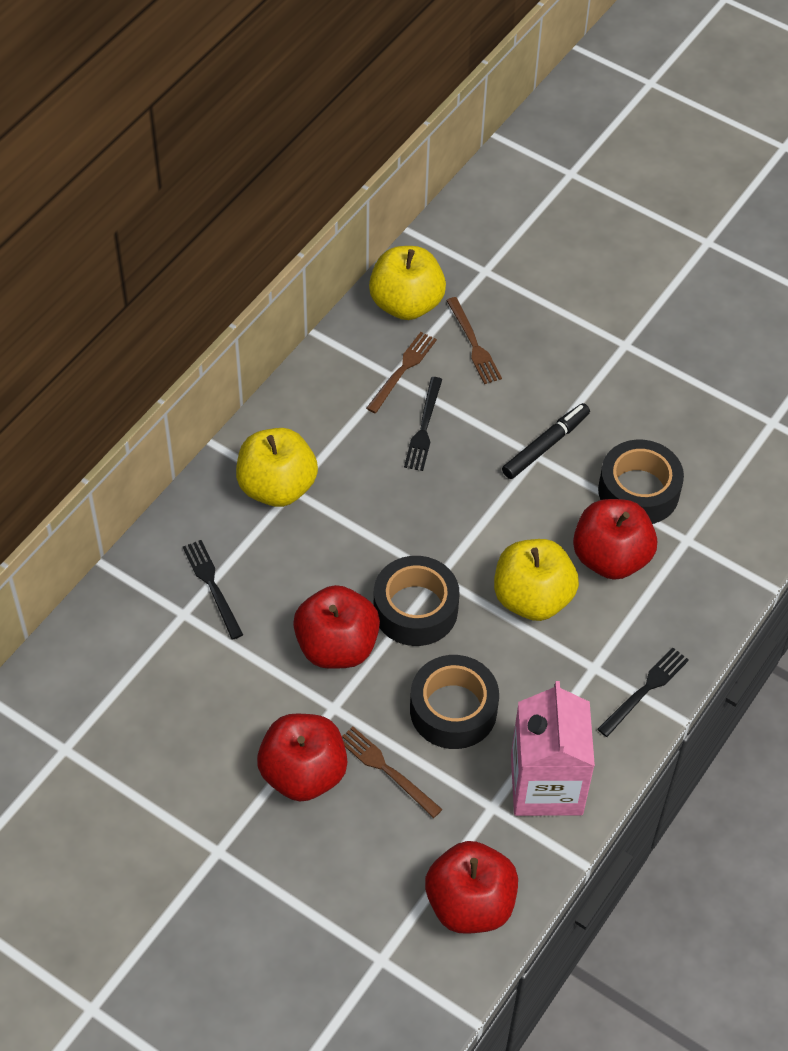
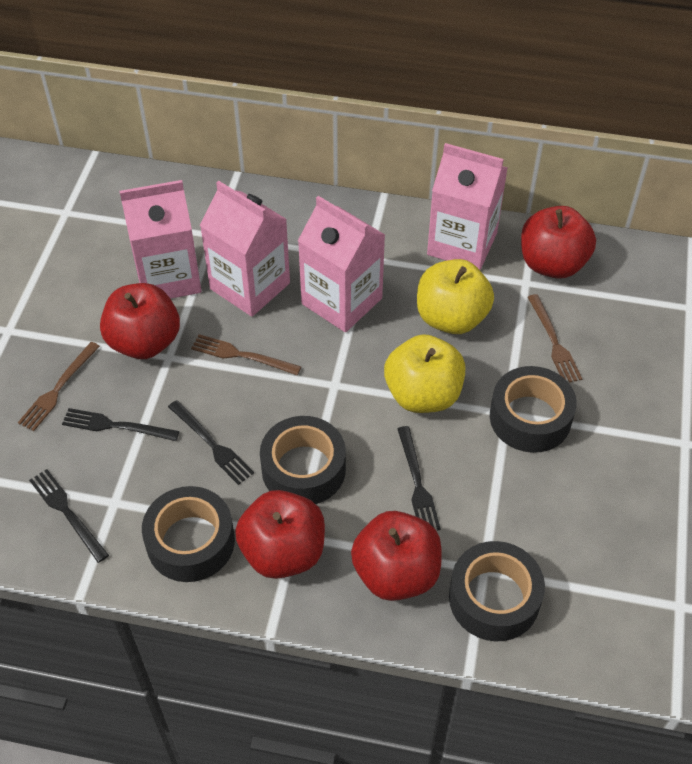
black fork: [183,540,243,640] [404,377,442,471] [597,648,689,737] = 3 -> [29,469,109,563] [62,408,179,441] [168,400,254,485] [397,426,441,530] = 4
black marker: [502,403,590,479] = 1 -> none = 0
black tape: [374,556,460,646] [410,655,499,749] [598,440,684,524] = 3 -> [142,486,235,582] [260,416,346,504] [449,541,545,641] [490,366,577,453] = 4
pink carton: [511,681,595,816] = 1 -> [119,180,201,299] [200,181,290,317] [298,196,385,332] [427,143,508,270] = 4
yellow apple: [236,428,318,507] [369,246,446,320] [494,539,579,621] = 3 -> [384,334,465,413] [417,259,494,334] = 2

